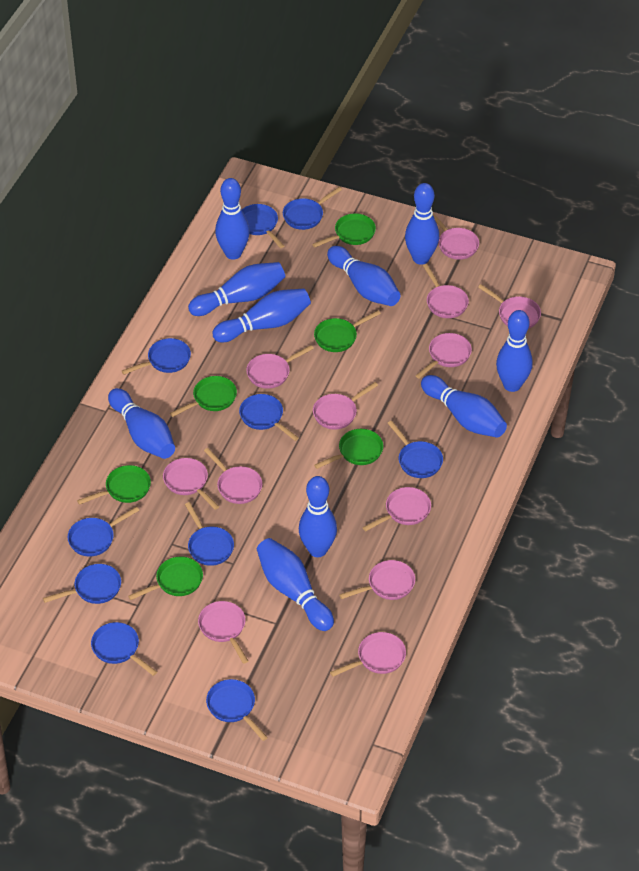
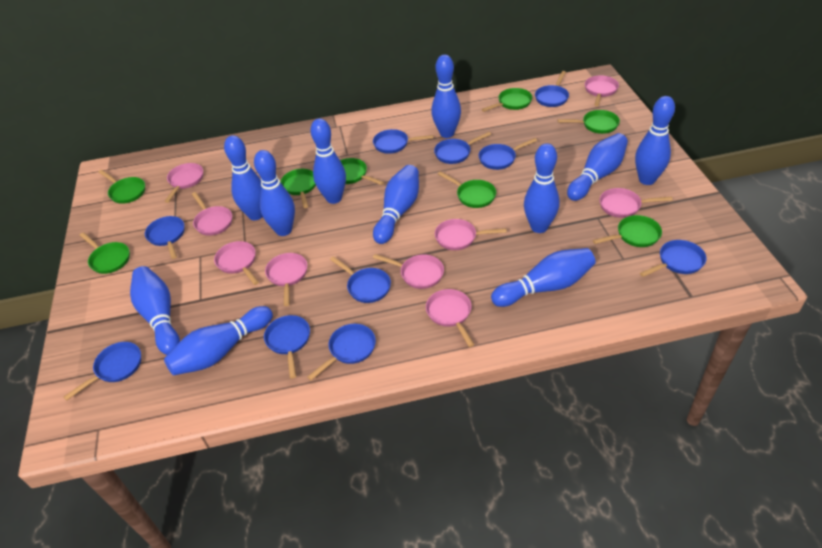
blue bowling pin: [108,388,175,459] [188,262,285,316] [212,288,311,342] [215,178,250,260] [257,538,334,631] [299,476,337,557] [327,246,401,306] [405,183,439,265] [421,375,507,438] [496,310,533,392] = 10 -> [130,266,180,355] [164,306,273,375] [224,135,263,220] [254,150,295,236] [310,118,346,204] [373,165,419,244] [431,55,461,138] [491,248,596,307] [524,143,559,233] [567,133,628,201] [635,96,675,185] = 11
green pan: [77,465,151,505] [128,556,203,600] [170,376,237,417] [312,213,376,247] [314,310,381,352] [314,429,383,469] = 6 -> [79,232,130,274] [99,170,145,204] [280,169,316,208] [340,158,384,185] [438,171,496,208] [482,88,532,112] [558,110,620,134] [593,215,662,247] = 8
pink pan: [163,458,219,510] [198,601,248,664] [204,448,262,504] [246,345,314,389] [313,382,378,429] [330,632,406,677] [339,560,415,600] [363,487,431,531] [416,333,472,379] [423,264,469,318] [433,213,479,260] [478,284,541,329] = 12 -> [165,163,203,203] [192,192,232,236] [214,241,259,285] [265,253,307,306] [373,254,444,289] [426,289,474,347] [435,219,507,250] [585,75,619,106] [600,188,673,218] = 9

